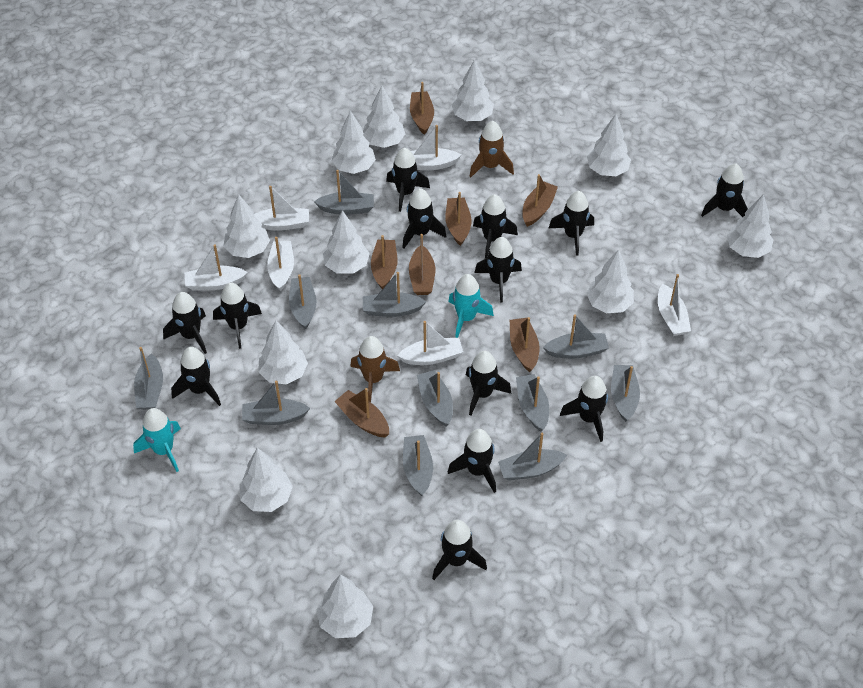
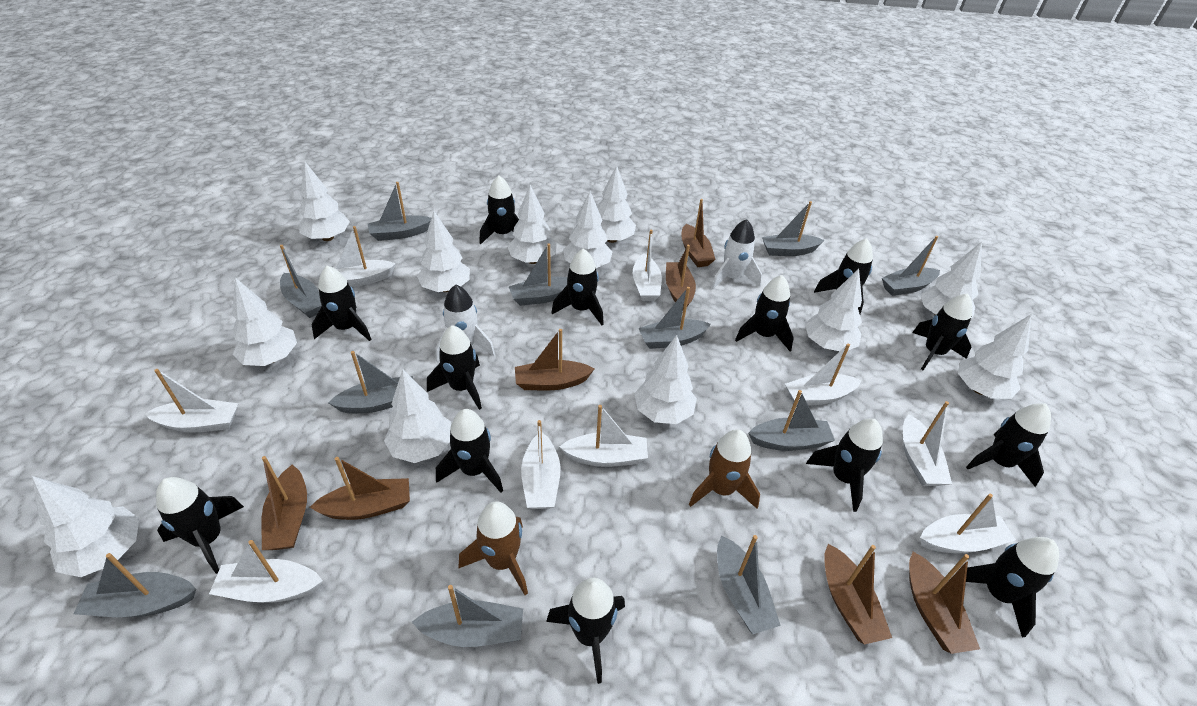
turquoise rocket: [133,408,181,472] [448,274,494,338] = 2 -> none = 0
white boat: [185,244,248,291] [254,186,309,231] [267,237,294,291] [397,321,463,365] [411,125,461,170] [658,274,691,336] = 6 -> [144,369,239,432] [209,540,323,603] [333,226,396,287] [521,420,561,509] [559,405,648,467] [633,230,662,301] [785,343,862,406] [903,401,952,486] [920,494,1016,553] = 9
white rocket: none = 0 -> [436,285,495,362] [711,219,762,289] = 2
white tree: [224,194,270,258] [239,448,293,512] [258,320,308,384] [316,574,373,638] [323,210,370,274] [332,110,376,174] [363,85,405,148] [452,59,494,121] [586,249,634,313] [587,114,631,176] [727,194,773,258] = 11 -> [32,476,139,577] [232,278,297,366] [299,162,350,241] [384,369,451,463] [417,211,470,292] [507,185,557,264] [563,191,612,268] [597,165,636,243] [635,335,697,424] [805,269,862,351] [921,242,982,318] [958,315,1031,399] = 12

